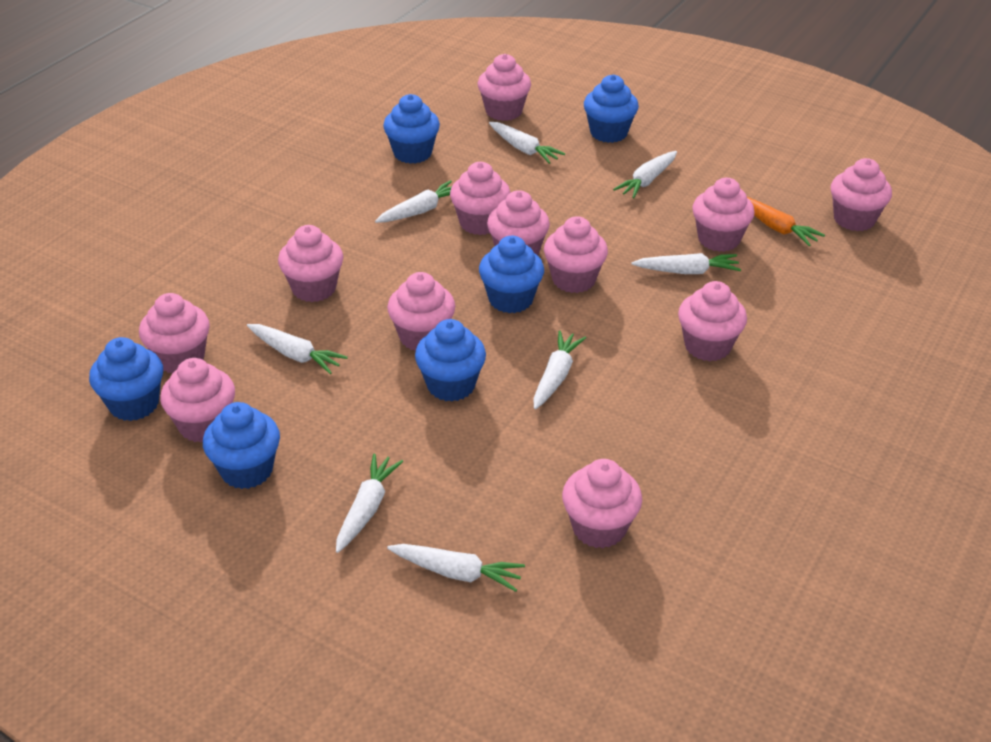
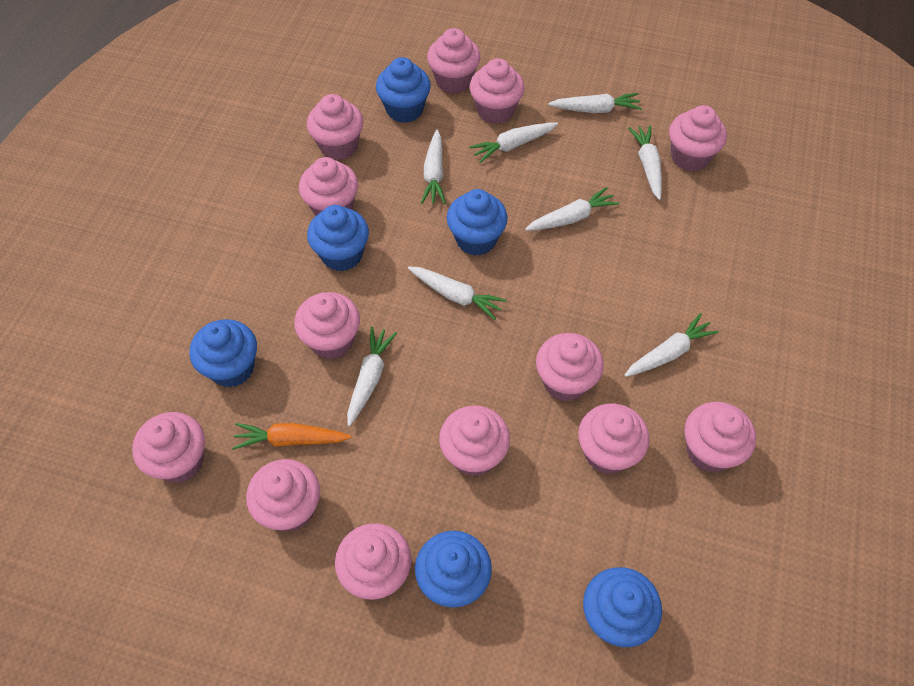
pink cupcake: [139,293,210,374] [160,358,235,443] [278,225,343,302] [387,272,455,351] [450,162,511,235] [478,54,531,121] [487,190,550,255] [544,216,608,293] [562,459,642,548] [678,281,747,361] [692,178,755,252] [831,158,892,231] = 12 -> [132,412,205,483] [246,459,320,532] [294,292,360,359] [299,157,358,216] [307,94,363,160] [335,523,412,600] [427,28,481,94] [439,405,510,476] [470,58,524,124] [536,333,604,401] [578,404,650,475] [669,105,727,171] [684,402,756,473] = 13

